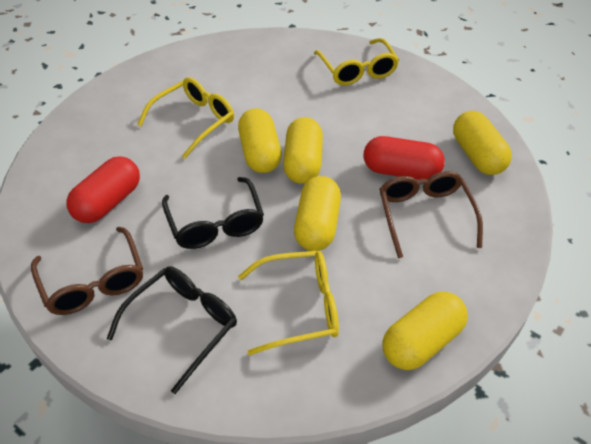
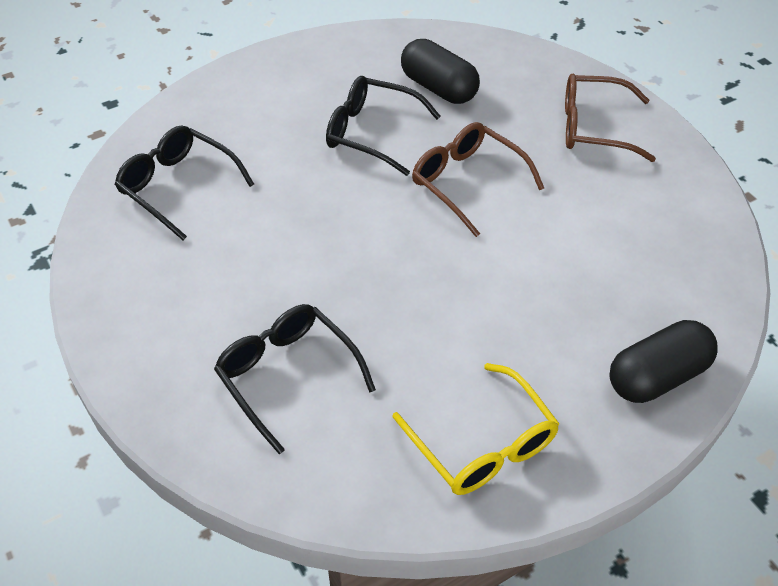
black capsule: none = 0 -> [401,39,480,104] [609,320,718,403] = 2
black glasses: [107,266,237,394] [162,177,264,249] = 2 -> [115,126,254,240] [214,304,376,454] [326,76,441,176] = 3
red capsule: [67,156,140,223] [364,136,445,180] = 2 -> none = 0
yellow capsule: [238,109,282,173] [283,117,323,184] [294,176,341,251] [383,292,468,370] [453,111,512,175] = 5 -> none = 0
yellow glasses: [137,77,234,159] [238,251,339,355] [314,38,399,86] = 3 -> [392,363,559,495] = 1

